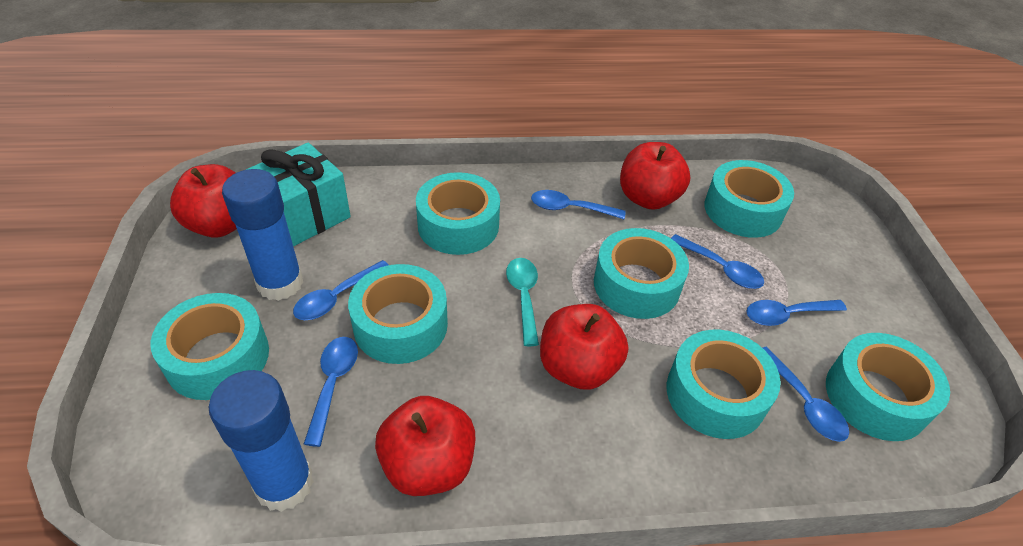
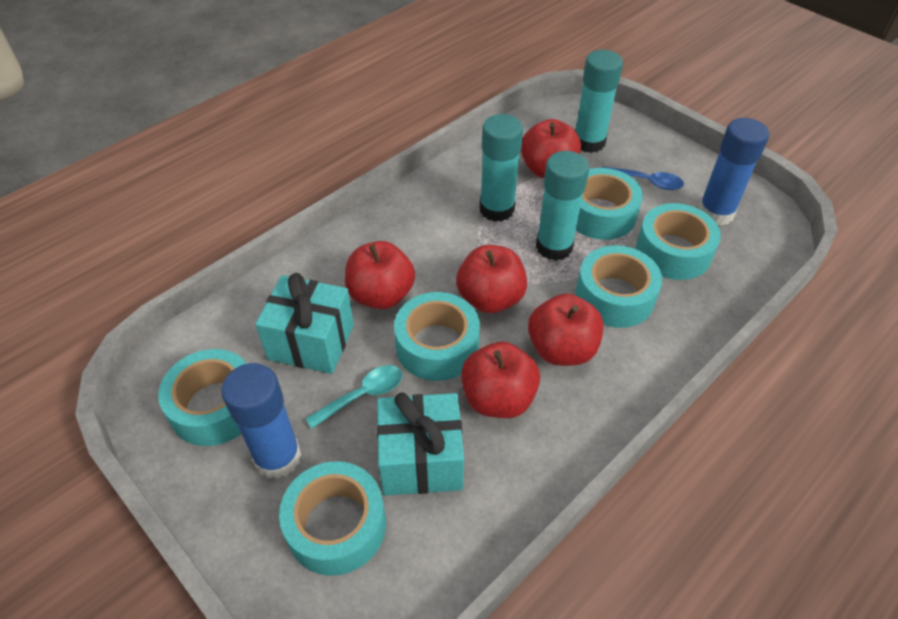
blue spoon: [293,260,389,320] [304,337,358,447] [531,190,626,219] [671,234,764,289] [746,300,847,326] [763,346,849,442] = 6 -> [601,166,684,190] = 1
red apple: [170,164,237,238] [375,396,475,496] [540,304,628,390] [620,142,690,210] = 4 -> [345,241,415,309] [456,245,527,313] [461,341,540,418] [521,119,581,178] [528,293,603,366] = 5
turquoise gift: [246,143,351,247] = 1 -> [255,273,354,374] [377,392,464,496] = 2
turquoise glue stick: none = 0 -> [480,114,523,222] [536,151,589,261] [575,50,623,153] = 3
turquoise tape: [150,293,269,400] [348,264,448,364] [416,172,500,255] [594,228,689,319] [667,330,781,439] [704,160,794,238] [826,333,950,441] = 7 -> [158,349,247,446] [279,461,386,576] [394,292,480,381] [576,168,643,240] [576,245,662,328] [636,203,721,280] = 6

